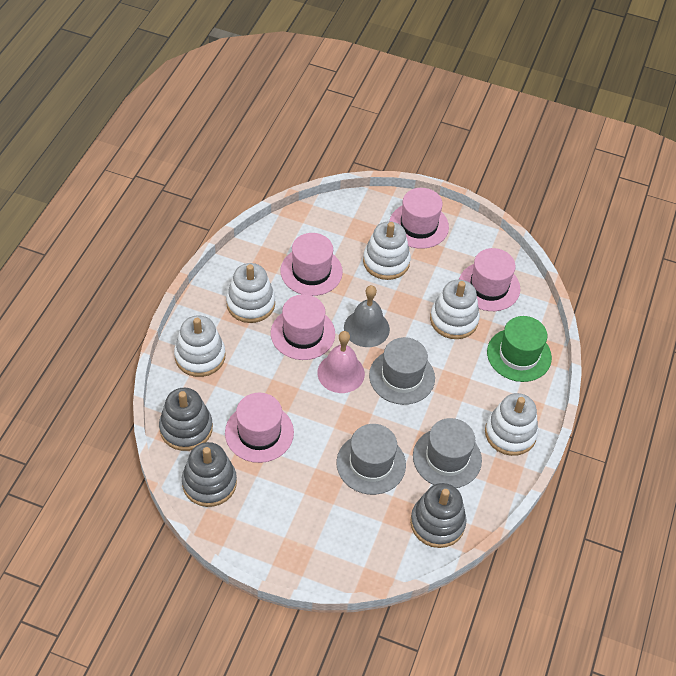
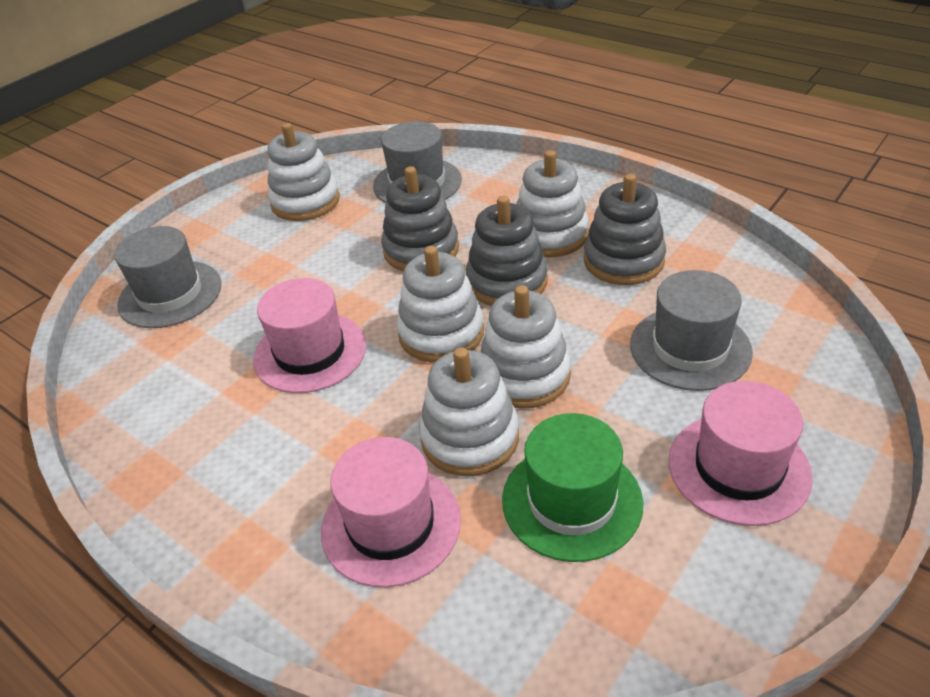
grey bell: [344,285,390,347] = 1 -> none = 0
pink bell: [317,331,365,393] = 1 -> none = 0
pink hat: [225,393,294,463] [271,294,335,360] [281,233,343,296] [390,188,449,249] [459,248,520,311] = 5 -> [253,278,366,393] [321,437,461,587] [669,381,813,526] = 3

